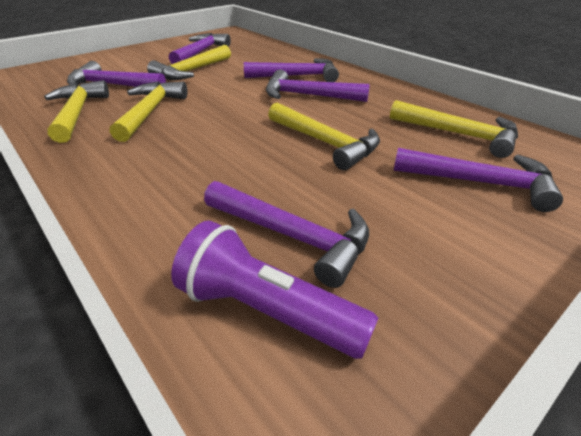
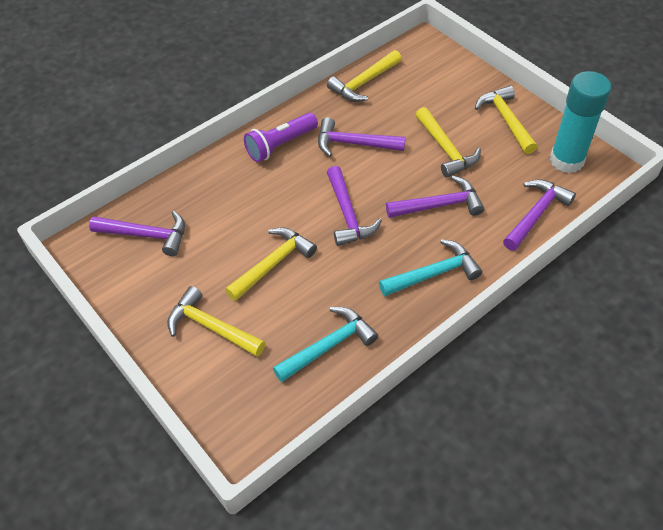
purple hammer: [67,61,166,87] [169,33,231,64] [204,181,369,288] [244,58,339,82] [266,69,370,102] [394,148,563,212] = 6 -> [89,211,185,256] [318,117,406,157] [327,166,382,246] [386,176,484,218] [503,179,576,251] = 5
turquoise glue stick: none = 0 -> [550,71,611,173] = 1
turquoise hammer: none = 0 -> [273,307,378,382] [379,239,482,296] = 2

